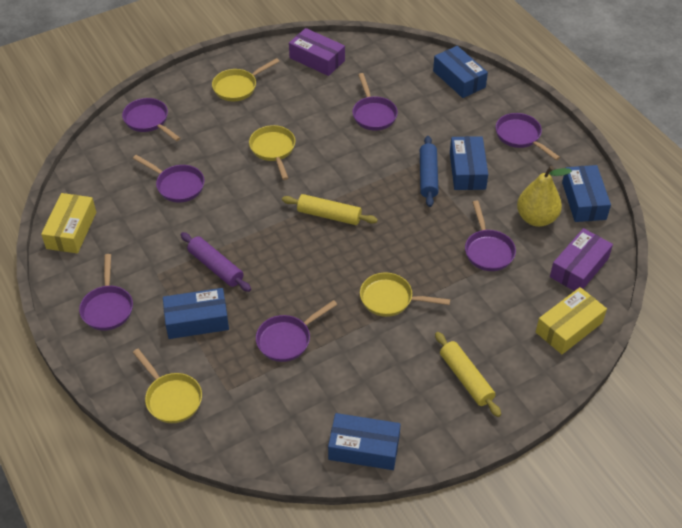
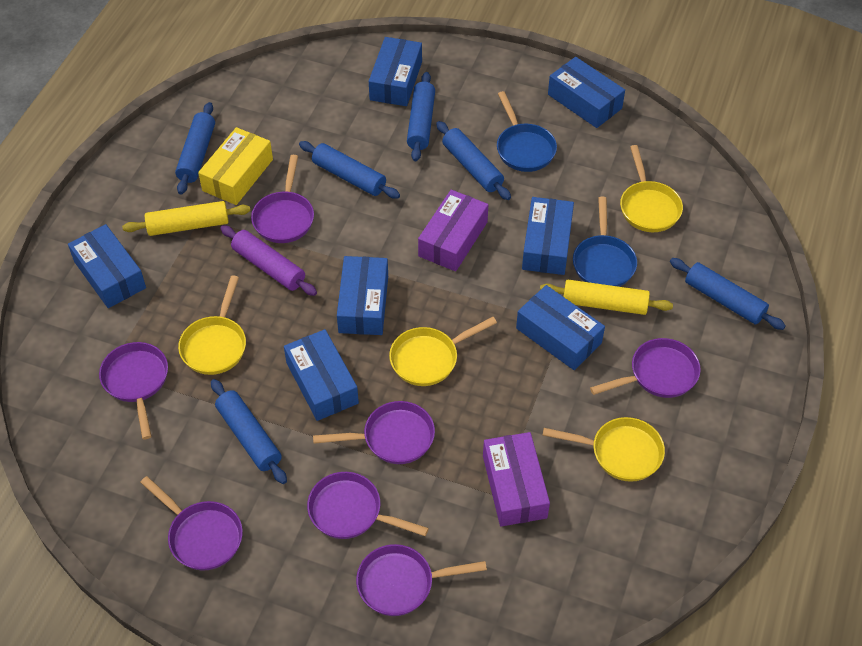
blue box: [163,288,229,339] [328,413,401,470] [433,46,488,98] [450,136,488,190] [562,165,611,222] = 5 -> [68,224,146,308] [284,329,359,421] [337,256,388,335] [369,37,422,106] [516,285,605,370] [522,197,574,275] [548,57,625,128] = 7
blue pan: none = 0 -> [497,91,557,172] [573,197,637,287] = 2
blue rolling pin: [420,136,439,207] = 1 -> [175,102,215,195] [211,379,287,484] [299,141,400,199] [407,72,435,161] [436,121,511,200] [670,258,786,330] = 6
yellow box: [41,193,96,254] [536,287,607,354] = 2 -> [198,127,273,205] = 1
yellow pear: [517,166,572,227] = 1 -> none = 0

